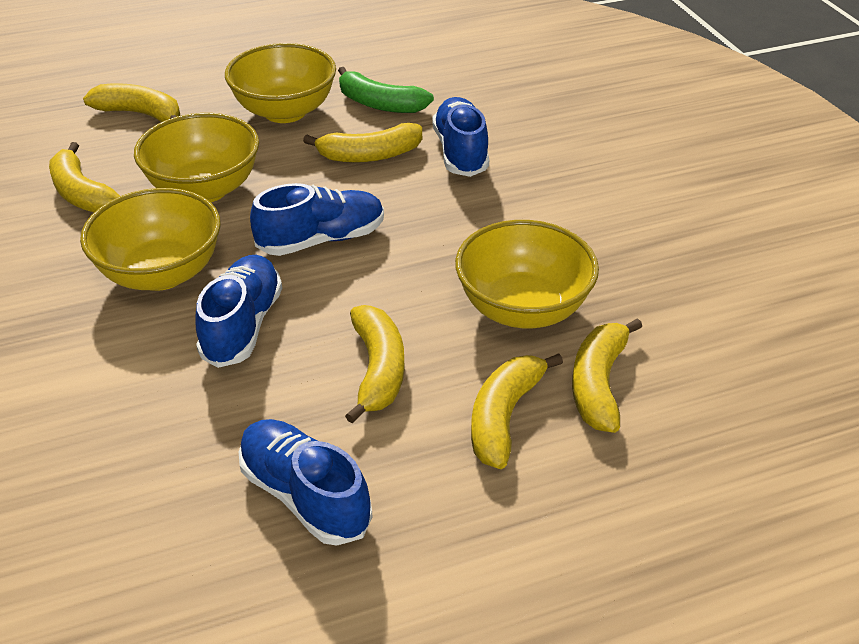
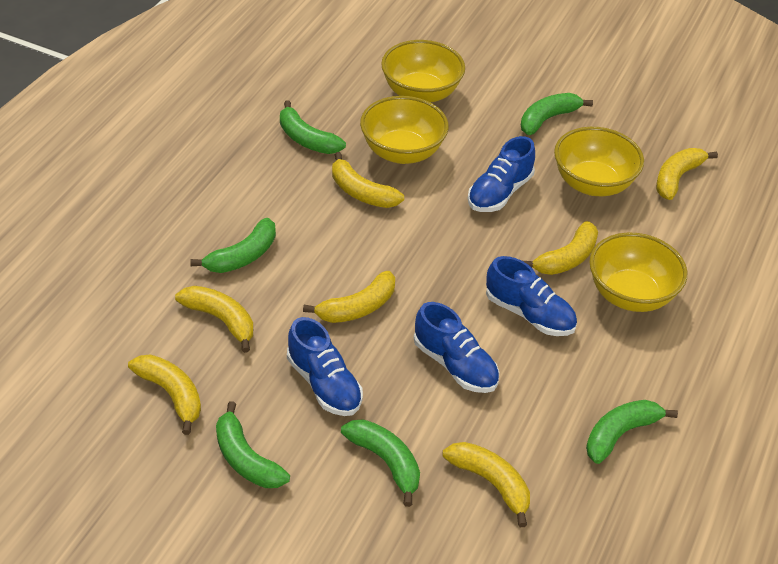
green banana: [338,67,434,113] = 1 -> [190,218,276,273] [216,401,290,488] [280,100,346,154] [341,419,420,507] [521,93,593,135] [586,400,678,464] = 6
yellow banana: [49,142,120,212] [83,83,180,122] [303,123,422,163] [345,305,405,424] [471,354,563,469] [572,318,642,433] = 6 -> [128,355,201,435] [175,286,253,353] [303,271,395,323] [332,152,404,208] [443,442,530,527] [523,221,598,275] [656,148,718,200] = 7

